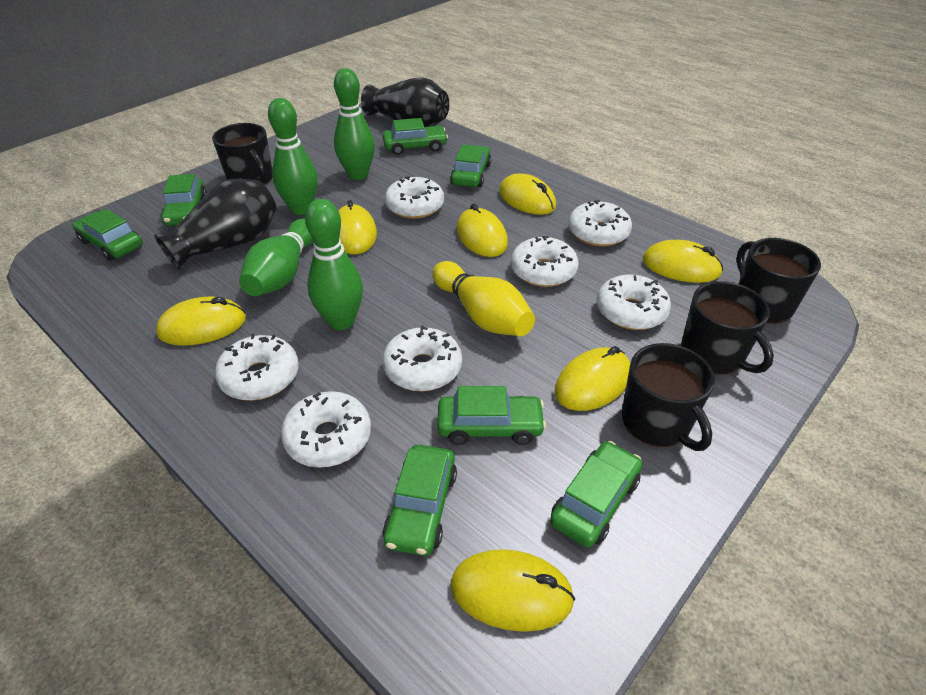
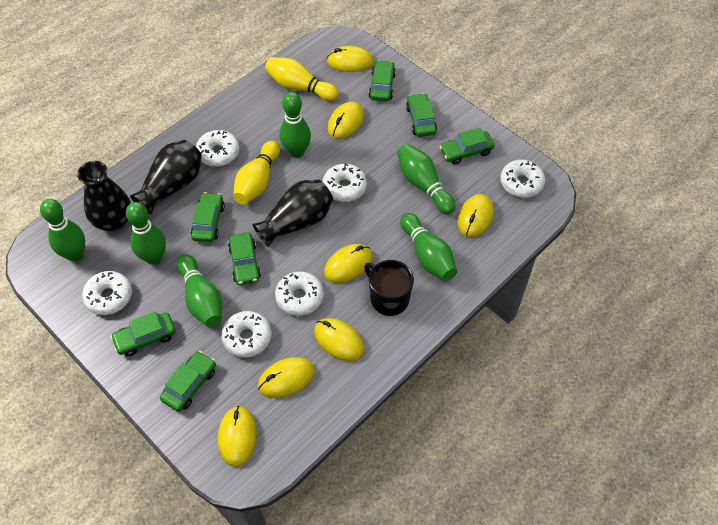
black mug: [212,123,273,185] [622,343,715,451] [681,281,774,375] [737,238,821,324] = 4 -> [364,260,414,316] = 1
black vase: [154,179,277,270] [361,77,449,127] = 2 -> [77,161,131,231] [130,140,202,214] [252,180,333,247] = 3
green bowling pin: [239,219,313,296] [268,98,318,215] [305,199,363,330] [334,68,375,180] = 4 -> [40,199,85,261] [126,202,166,265] [177,254,222,328] [279,92,311,158] [397,144,456,214] [400,213,457,281] = 6
white donut: [215,334,299,401] [281,391,371,468] [383,325,462,391] [385,176,444,219] [511,236,579,287] [568,200,632,246] [597,274,671,330] = 7 -> [82,271,132,315] [196,130,239,167] [221,311,272,358] [275,271,324,316] [322,163,367,202] [500,159,545,198] = 6
yellow bowling pin: [433,261,535,336] = 1 -> [233,141,280,205] [265,57,339,101] = 2

